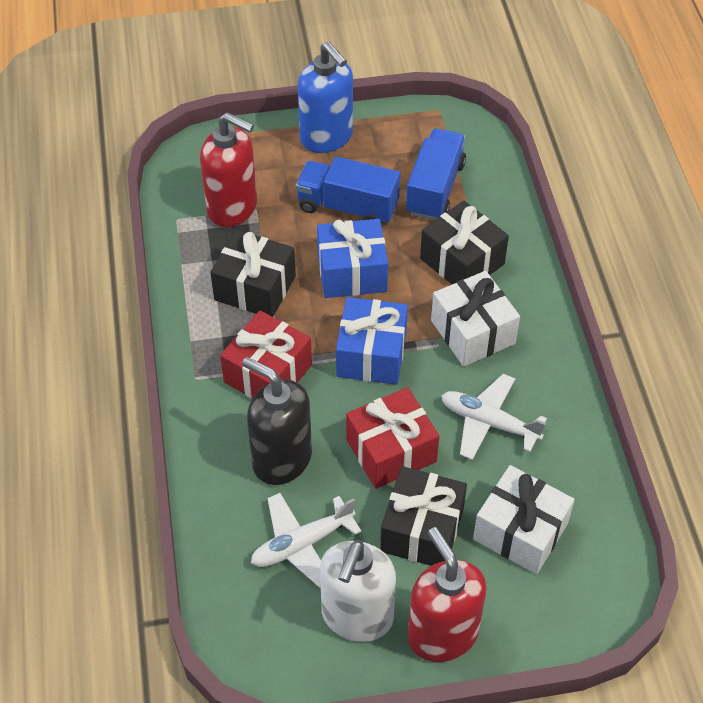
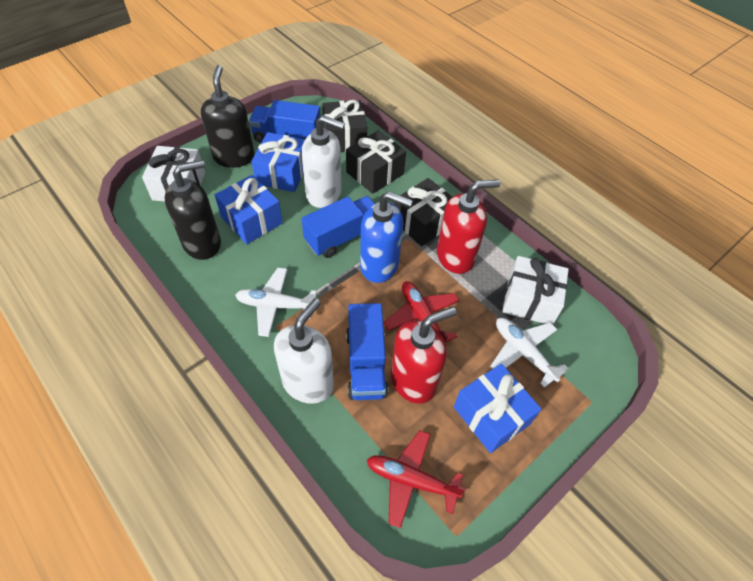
black soap dispenser: [242,357,312,485] = 1 -> [165,160,221,260] [201,65,255,168] = 2
blue gift: [317,219,388,298] [336,297,408,385] = 2 -> [215,175,283,244] [251,132,305,192] [454,363,542,453] = 3
blue truck: [296,157,400,224] [406,128,466,221] = 2 -> [249,100,320,142] [302,196,375,258] [346,303,389,400] = 3
red gift: [220,310,312,398] [346,387,439,489] = 2 -> none = 0
red plane: none = 0 -> [367,430,466,528] [383,281,460,345] = 2
white soap dispenser: [320,540,396,642] = 1 -> [274,298,334,404] [301,115,345,208] = 2

